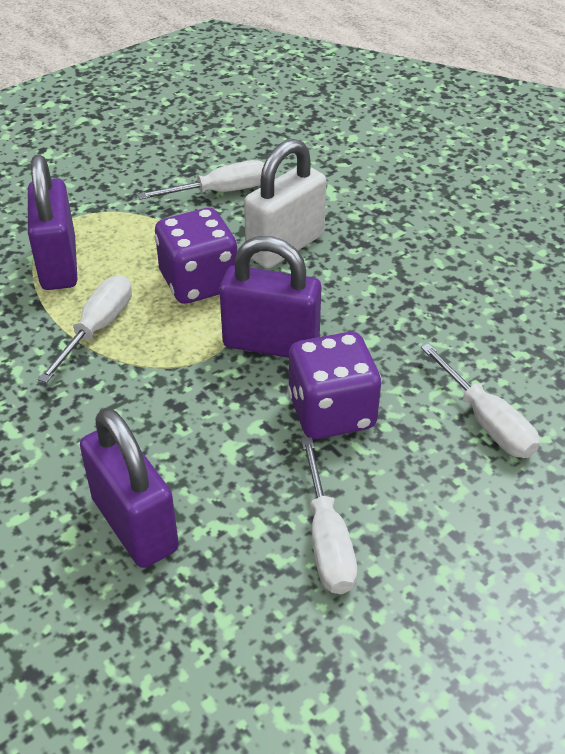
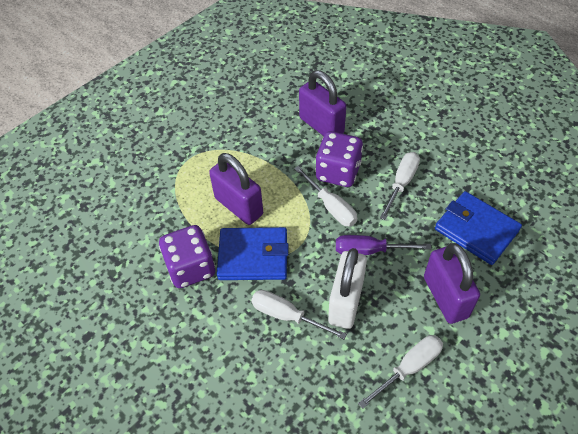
blue wallet: none = 0 -> [217,227,289,280] [435,191,522,265] = 2
purple screwdriver: none = 0 -> [336,235,431,255] = 1

